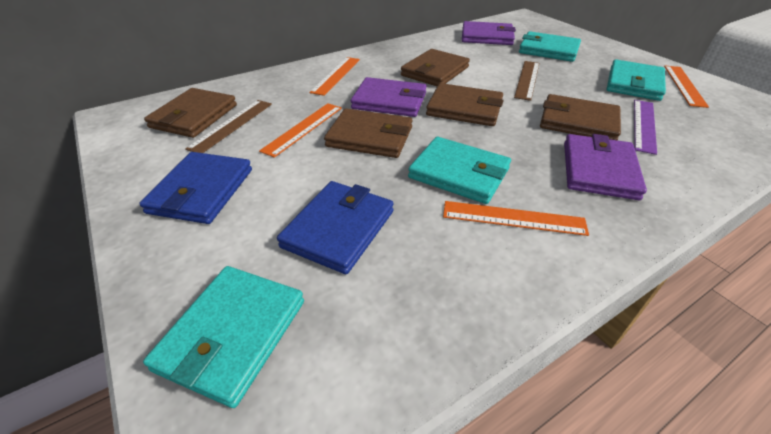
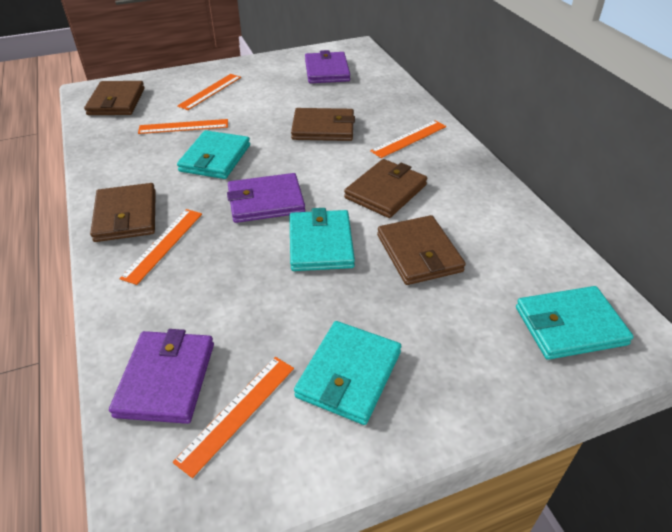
blue wallet: [139,152,252,224] [277,181,394,274] = 2 -> none = 0
brown ruler: [185,100,272,153] [514,61,539,101] = 2 -> none = 0
orange ruler: [259,103,342,158] [310,57,360,96] [443,201,589,236] [664,66,709,108] = 4 -> [119,209,202,285] [138,119,228,134] [173,357,294,478] [177,74,241,110] [370,120,446,158] = 5
purple ruler: [634,100,657,155] = 1 -> none = 0

